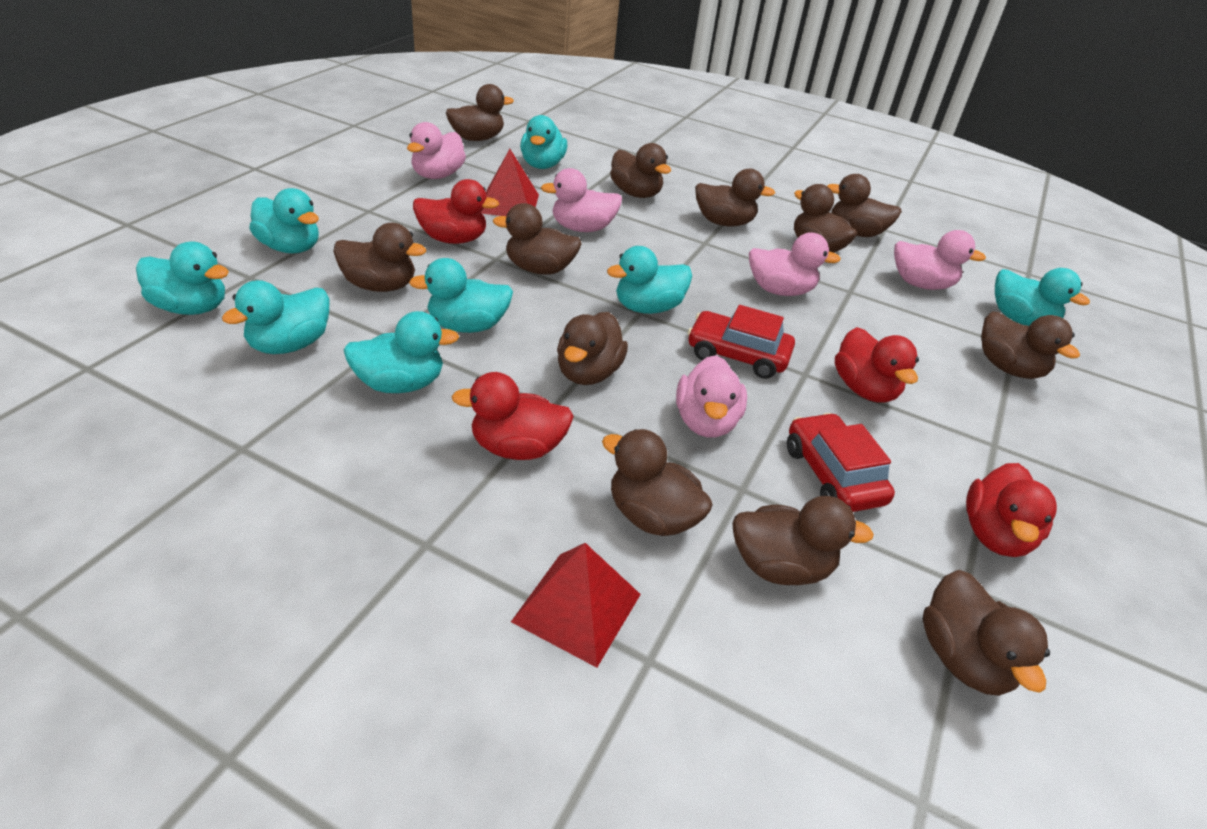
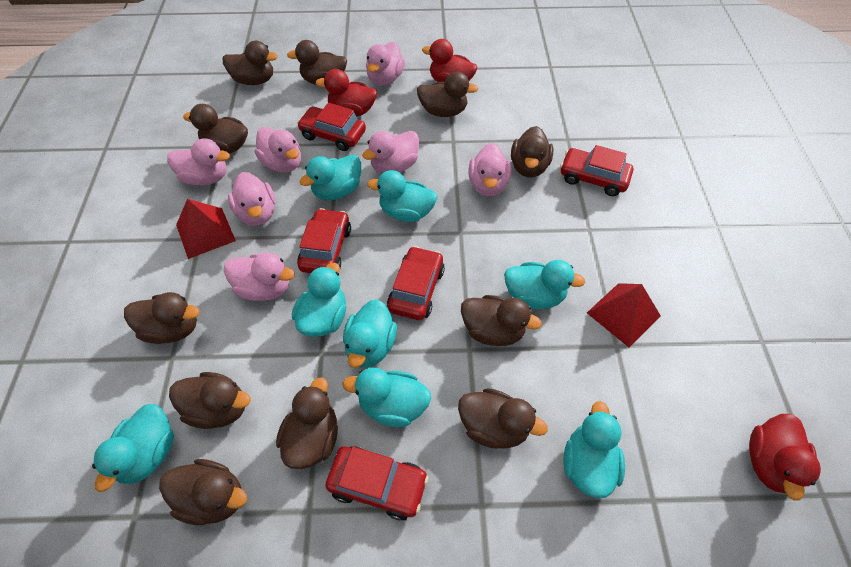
brown duck: [333,223,426,292] [446,84,514,141] [493,203,582,275] [557,312,628,385] [602,429,713,536] [610,143,671,198] [695,169,775,227] [732,496,874,585] [794,184,857,253] [827,174,902,237] [923,570,1050,696] [981,311,1080,379] = 12 -> [124,292,199,344] [159,459,247,525] [169,372,251,429] [183,104,248,153] [223,41,278,85] [276,377,338,469] [287,40,347,85] [417,72,478,117] [458,388,548,449] [461,295,542,346] [511,126,553,177] = 11
pink duck: [407,122,466,179] [541,168,622,232] [676,355,747,438] [749,232,841,296] [894,230,986,290] = 5 -> [167,138,230,185] [224,252,295,301] [228,172,275,226] [255,127,301,173] [362,131,419,173] [366,42,405,86] [469,143,511,196] = 7
red car: [688,305,795,379] [787,413,895,512] = 2 -> [297,103,366,151] [297,208,351,273] [325,446,429,521] [387,246,445,320] [560,145,633,196] = 5
red duck: [413,179,499,244] [451,372,574,460] [835,327,919,403] [966,463,1057,557] = 4 -> [316,69,377,116] [422,39,477,82] [749,414,821,501] = 3

